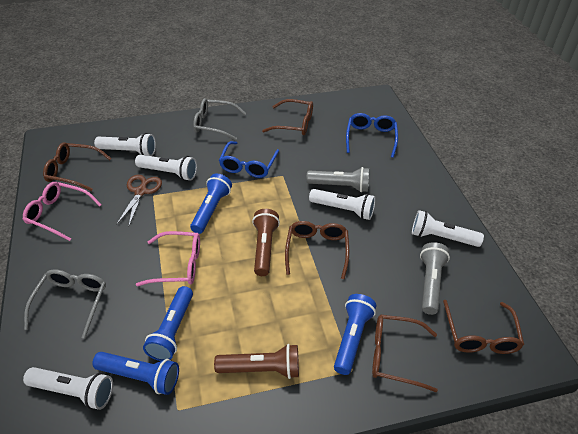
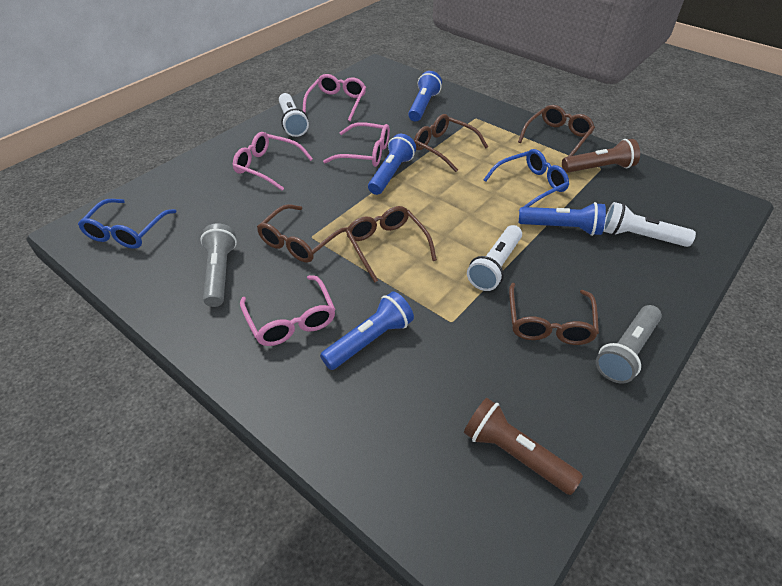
brown scissors: [116,175,162,225] = 1 -> none = 0
grey glasses: [24,269,106,339] [193,98,246,141] = 2 -> none = 0
pink glasses: [23,182,101,241] [136,231,200,286] = 2 -> [233,132,313,191] [240,275,335,346] [303,74,366,121] [323,122,390,167] = 4
white flashlight: [23,367,113,410] [94,133,156,156] [135,155,197,181] [309,189,376,220] [412,210,484,247] = 5 -> [279,93,309,137] [467,225,522,291] [603,202,696,247] = 3

